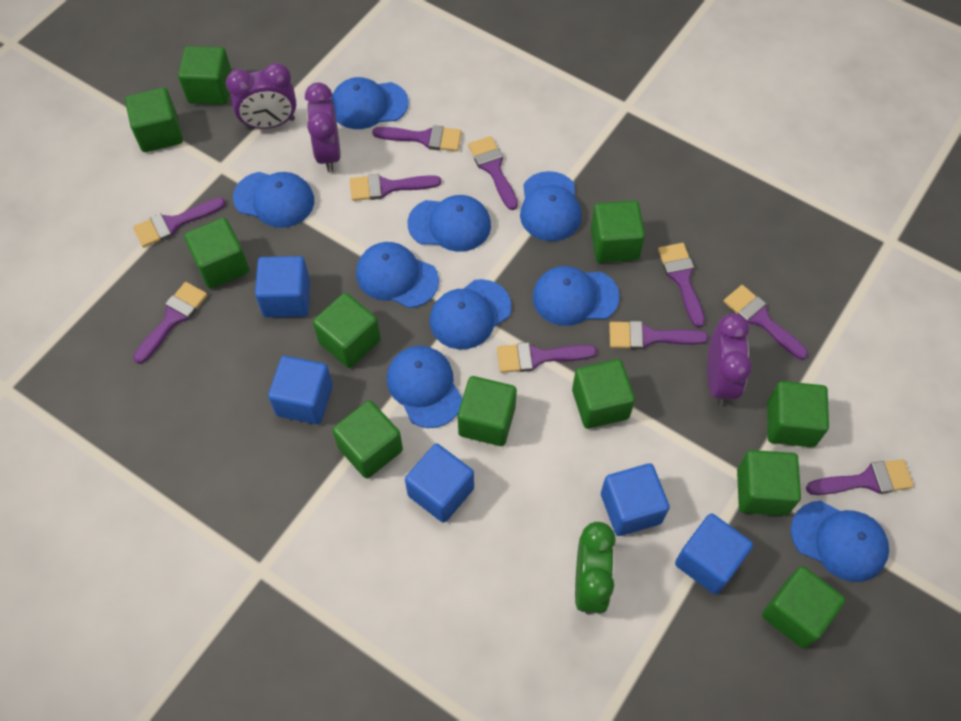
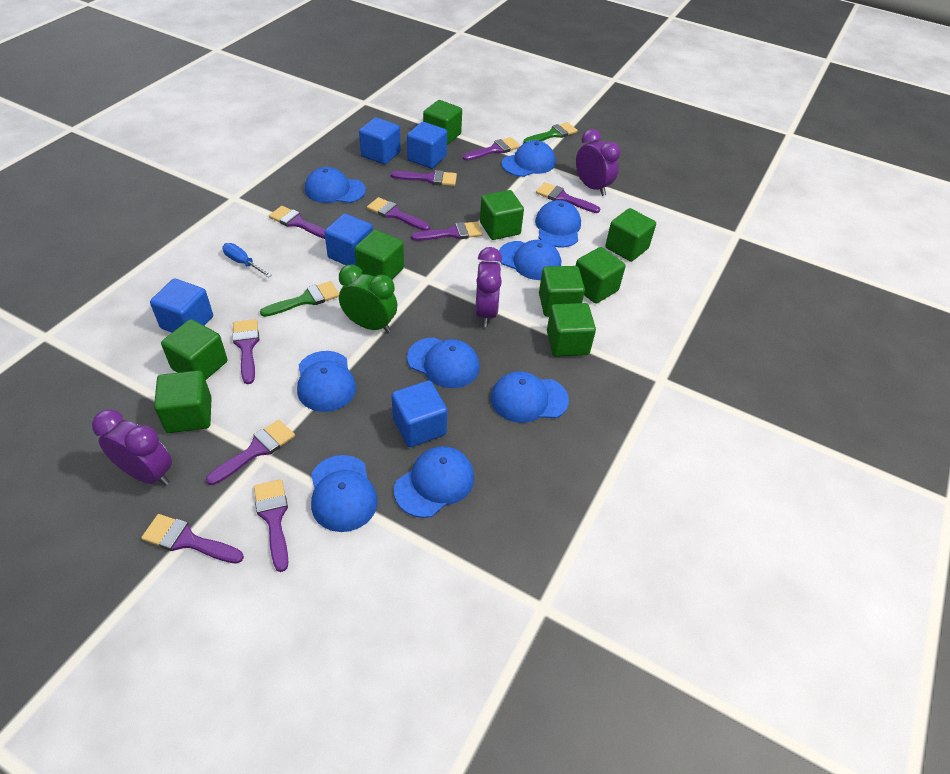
blue screwdriver: none = 0 -> [222,243,272,278] = 1
green brush: none = 0 -> [260,281,339,317] [523,122,578,143] = 2
green cube: [125,87,183,152] [178,46,232,105] [184,218,249,289] [313,293,381,368] [332,400,403,478] [458,376,517,446] [572,359,635,429] [591,201,645,263] [737,450,801,516] [762,566,846,649] [767,381,829,447] = 11 -> [154,371,212,433] [161,319,227,380] [355,230,404,279] [423,100,462,145] [480,190,524,240] [539,266,585,317] [547,303,596,357] [576,247,626,304] [605,208,656,262] = 9

